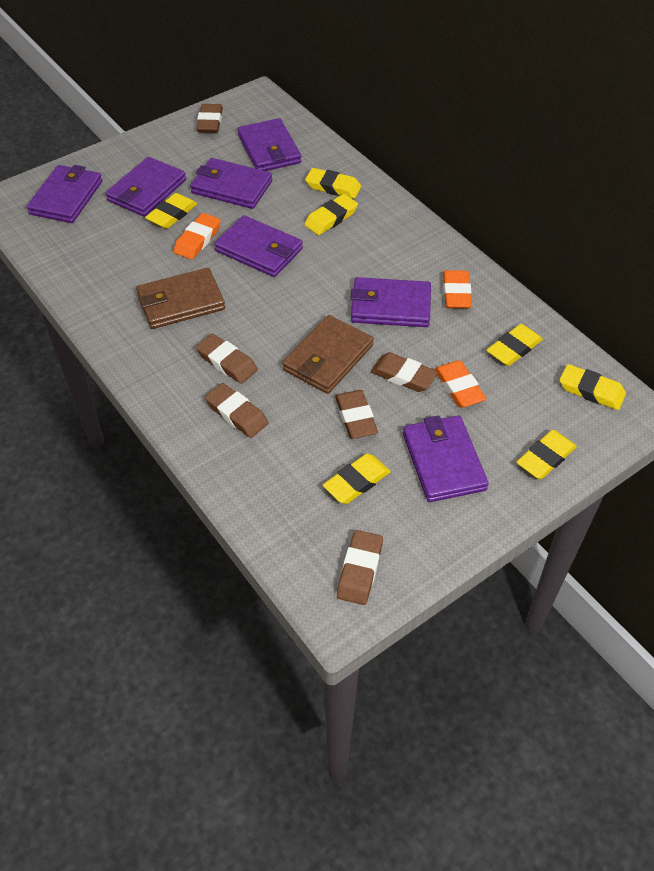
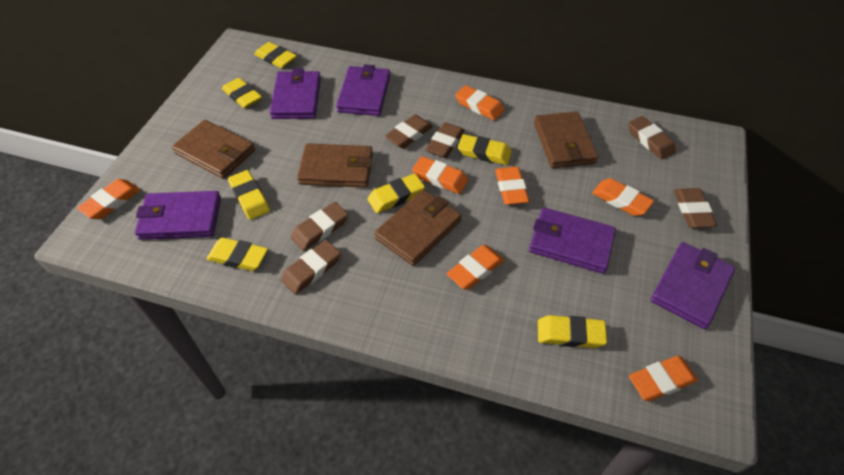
brown wallet: [136,268,225,329] [282,315,374,394] = 2 -> [172,120,255,179] [297,143,373,188] [374,190,462,266] [534,111,598,168] = 4
orange eraser: [174,213,221,260] [434,360,486,408] [443,270,472,308] = 3 -> [77,179,140,219] [412,156,468,194] [447,245,504,290] [455,85,505,120] [495,167,529,205] [592,178,654,216] [629,356,698,401] = 7
purple wallet: [27,165,102,223] [106,157,186,217] [190,158,272,209] [214,215,303,277] [237,118,301,171] [350,277,431,327] [403,415,489,502] = 7 -> [135,191,221,240] [270,69,321,119] [336,64,390,116] [529,208,616,274] [651,242,735,329] = 5

